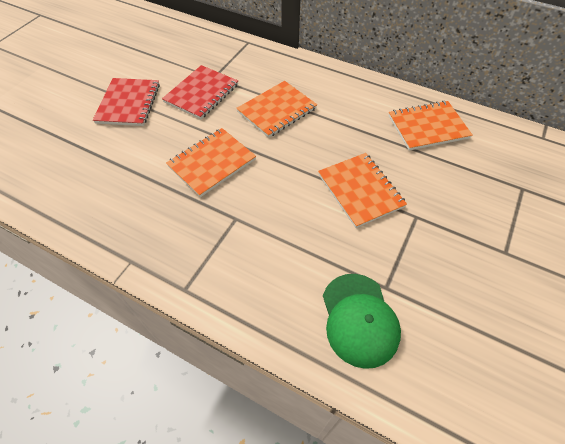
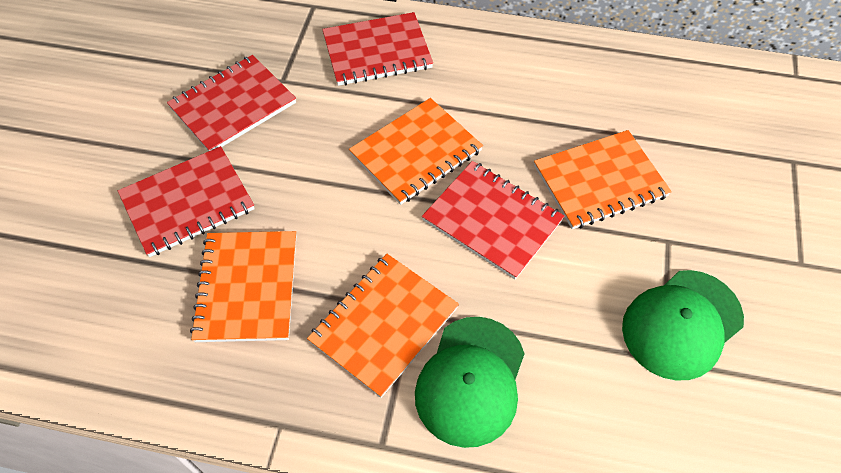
green cap: [323,274,401,369] = 1 -> [415,317,525,448] [622,270,744,381] = 2
red notebook: [93,78,160,126] [162,65,238,119] = 2 -> [118,146,255,257] [167,55,296,151] [322,12,433,86] [422,161,564,280] = 4

